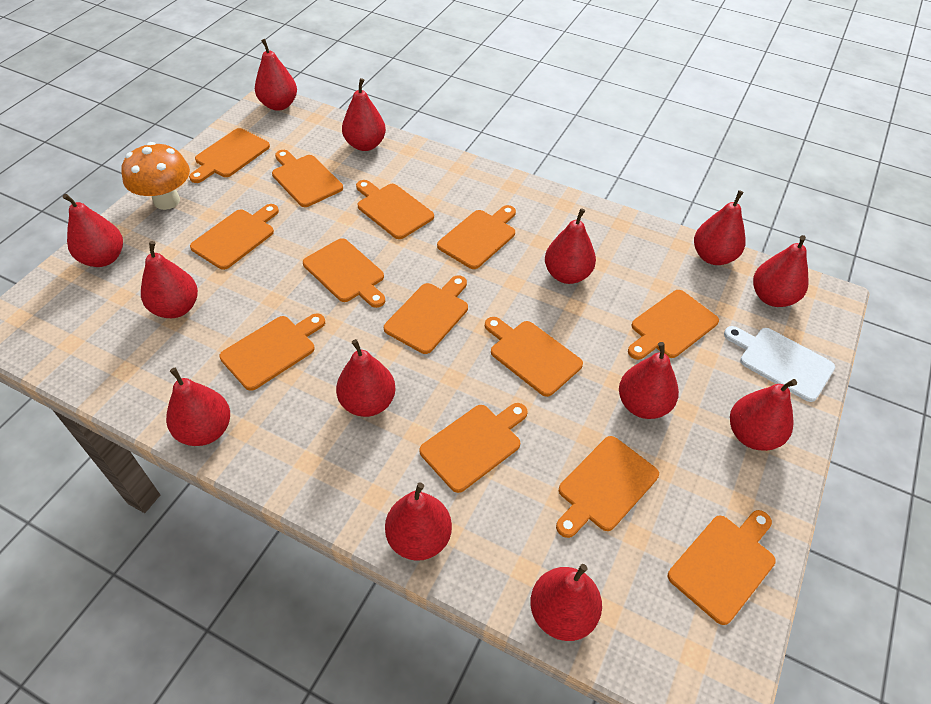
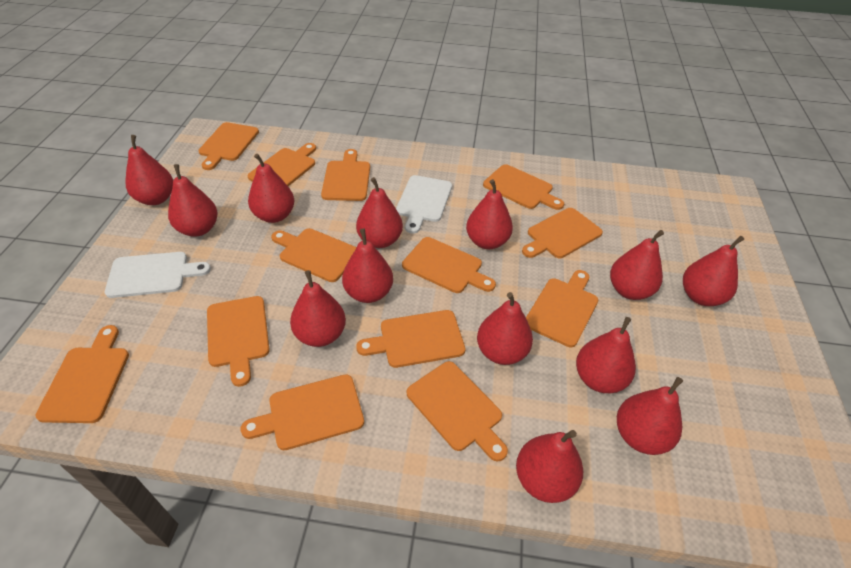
orange mushroom: [121,142,190,210] = 1 -> none = 0
white cutting board: [724,326,835,402] = 1 -> [105,252,211,298] [396,175,452,234] = 2

